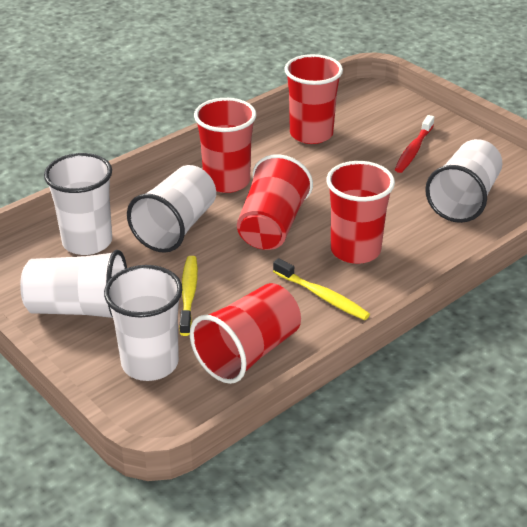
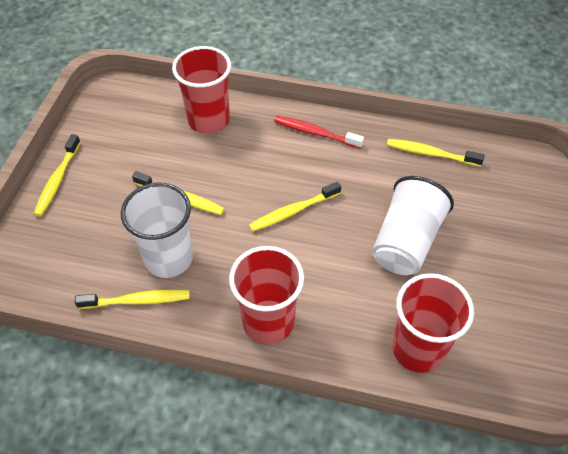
red cup: [190,283,301,384] [194,98,256,193] [237,154,313,250] [284,54,343,144] [326,161,395,264] = 5 -> [172,46,231,134] [229,246,304,344] [392,273,474,373] = 3
white cup: [20,250,127,318] [44,153,112,255] [104,265,182,381] [127,165,216,253] [425,139,502,223] = 5 -> [121,182,193,278] [372,176,454,275] = 2
yellow toothbrush: [179,256,198,336] [273,258,370,320] = 2 -> [34,134,81,216] [75,290,190,309] [132,171,225,215] [249,181,341,232] [387,139,485,167] = 5

